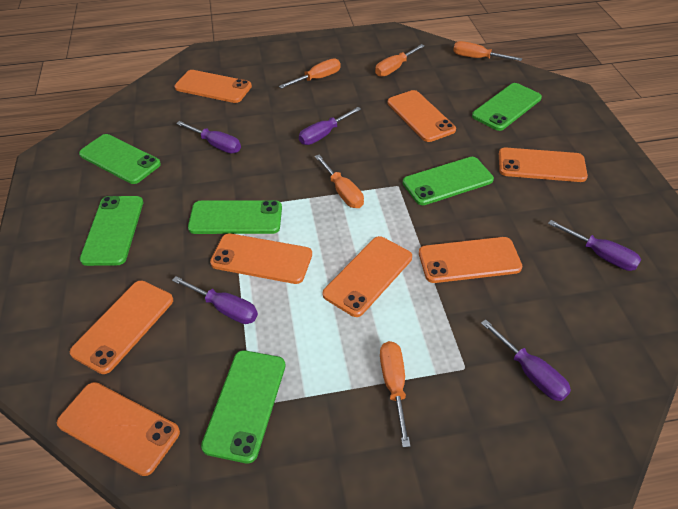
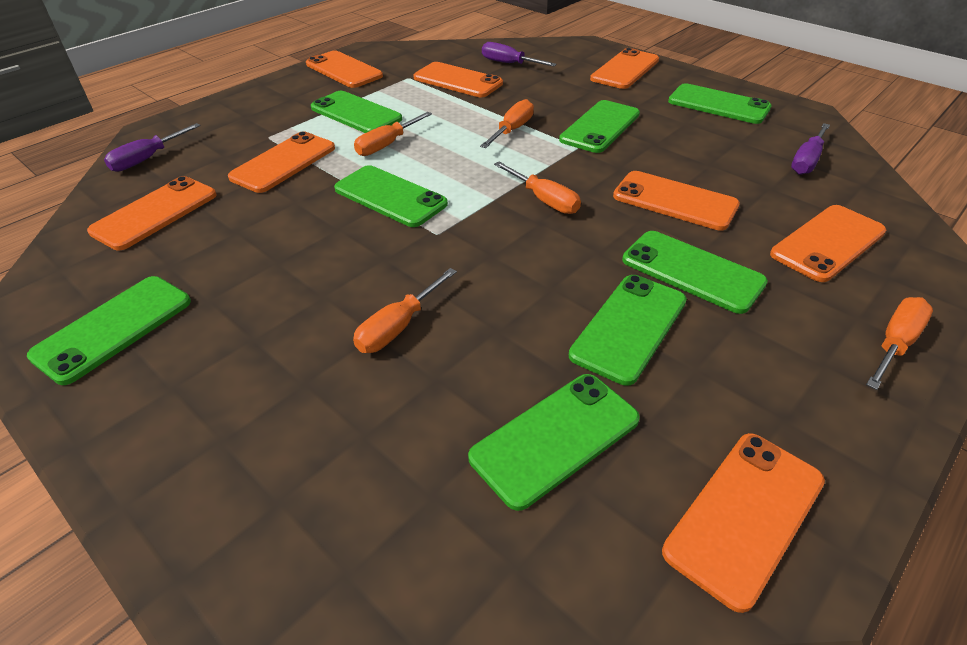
green phone: [79,134,161,184] [80,196,143,266] [188,200,282,234] [201,350,285,463] [403,157,494,205] [472,83,542,131] = 6 -> [27,276,191,385] [311,91,402,133] [334,165,448,227] [468,374,640,511] [559,100,640,153] [569,275,687,386] [622,231,768,314] [668,83,772,124] = 8
purple screwdriver: [172,276,258,324] [176,121,241,153] [299,107,361,145] [481,319,571,401] [548,220,641,271] = 5 -> [104,123,201,172] [482,42,557,66] [791,123,830,175] = 3

